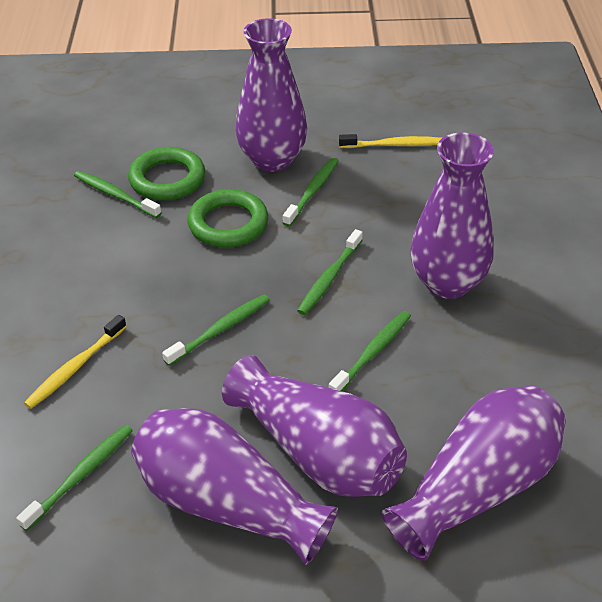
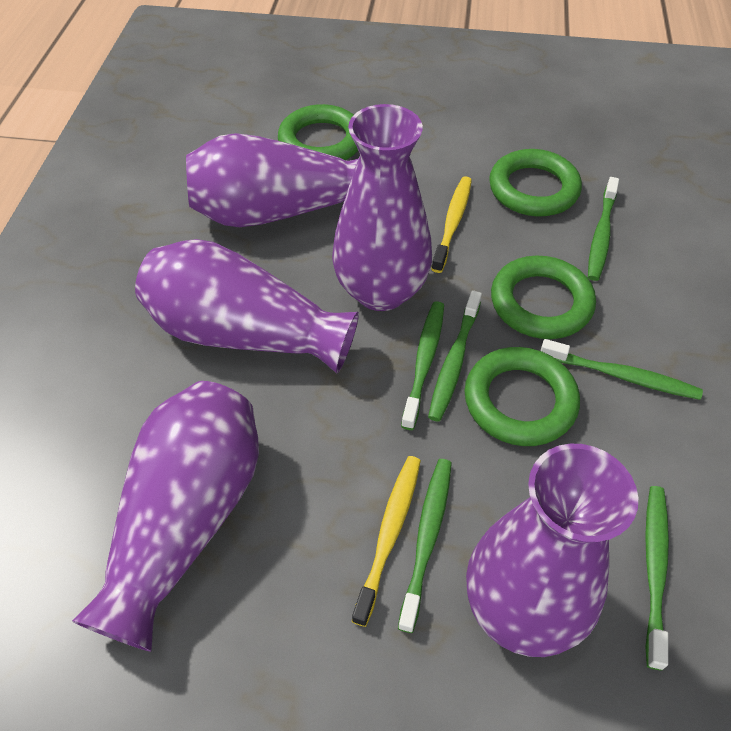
green ring: [128,147,205,201] [187,189,268,248] = 2 -> [278,104,358,160] [465,347,580,446] [489,149,582,216] [491,256,596,339] = 4

